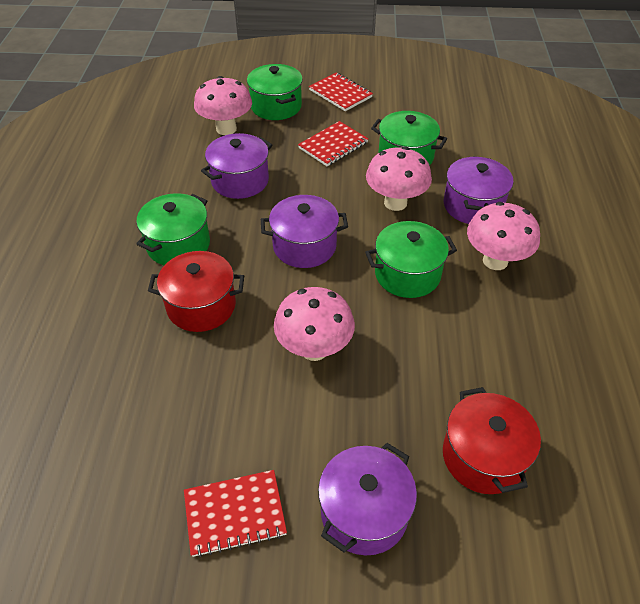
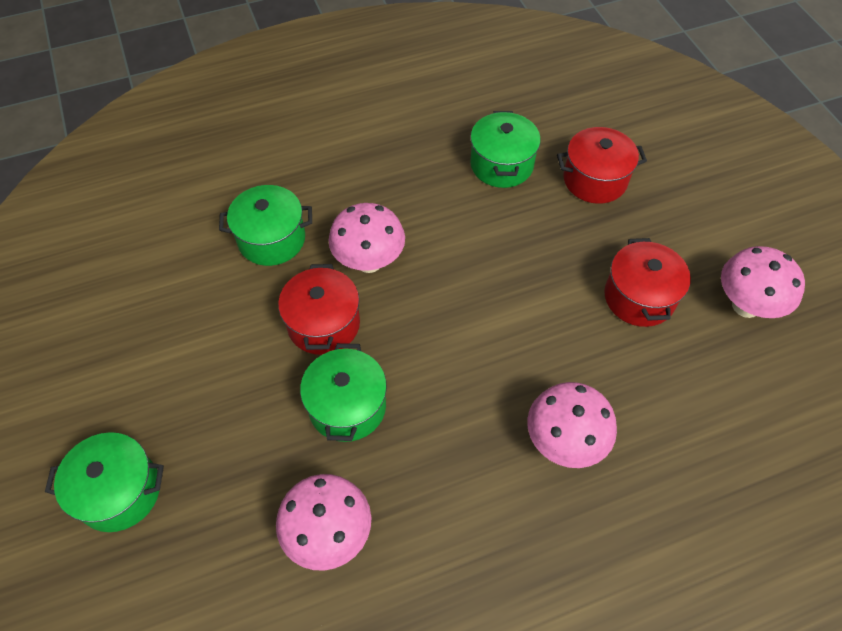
purple pot: [201,133,272,199] [261,195,348,268] [318,443,417,555] [444,156,513,224] = 4 -> none = 0
red notebook: [184,470,287,557] [298,121,369,166] [309,73,373,111] = 3 -> none = 0
red pot: [148,251,244,332] [443,387,541,494] = 2 -> [278,264,360,355] [557,127,647,204] [604,238,691,327] = 3

